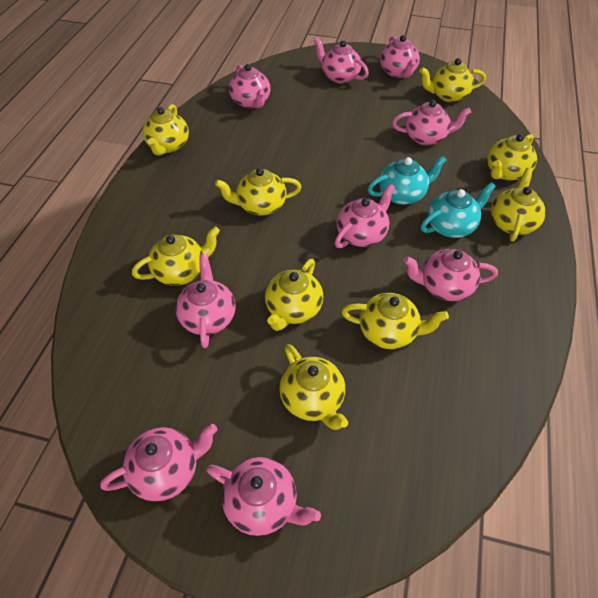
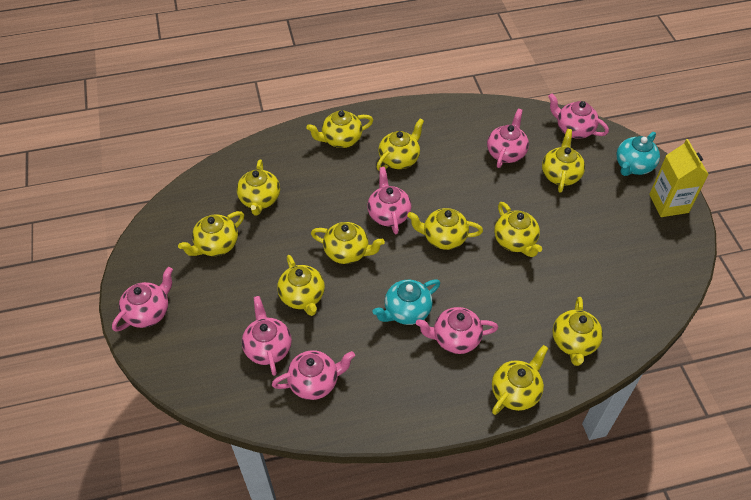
pink teapot: [100,424,217,501] [175,254,236,348] [206,457,321,536] [229,64,271,108] [314,37,369,84] [335,184,395,248] [380,35,420,78] [392,100,471,145] [403,249,498,301] = 9 -> [112,267,173,332] [242,296,292,376] [272,350,355,400] [367,167,411,234] [416,307,498,354] [487,109,529,168] [548,93,609,139] = 7
yellow carton: none = 0 -> [649,139,709,217] = 1
yellow teapot: [132,227,220,286] [143,104,189,156] [215,168,301,216] [265,259,323,331] [279,344,348,430] [342,293,449,349] [419,58,486,102] [487,134,537,181] [491,168,546,241] = 9 -> [178,211,244,256] [237,159,280,215] [277,255,325,316] [306,110,373,148] [311,222,385,264] [377,118,424,171] [407,208,483,250] [492,345,548,415] [494,202,542,257] [542,129,585,193] [552,297,603,366] = 11

